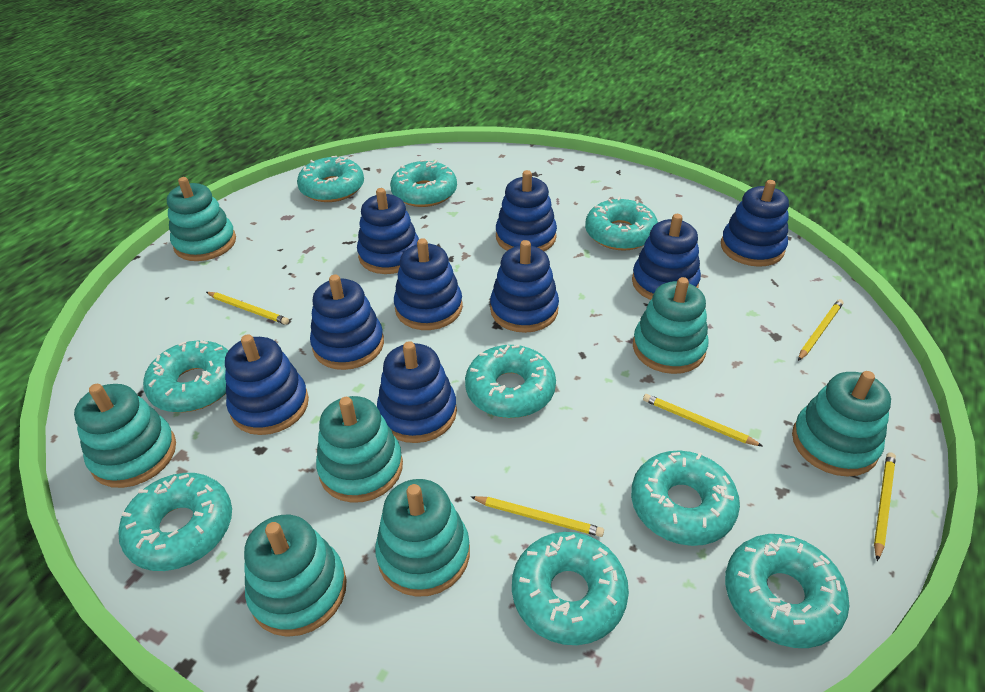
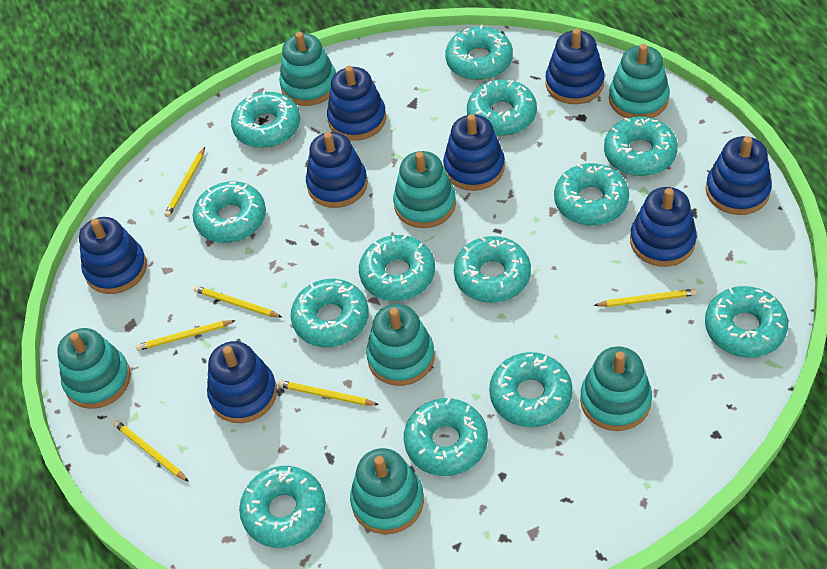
blue stacking toy: [225,334,309,435] [310,275,384,370] [357,188,419,274] [377,341,457,443] [394,238,463,330] [490,240,559,333] [496,170,557,251] [632,214,701,300] [721,180,789,267] = 9 -> [79,217,147,294] [207,341,277,423] [306,132,368,208] [327,66,386,141] [443,114,505,191] [545,29,605,104] [630,187,697,267] [706,136,772,215] = 8
turquoise donut: [118,473,232,571] [143,341,229,413] [297,156,364,202] [390,160,457,207] [465,345,556,418] [512,532,629,645] [585,197,658,251] [631,450,740,546] [725,534,849,648] = 9 -> [193,181,266,243] [231,90,300,148] [239,466,326,548] [291,279,369,347] [359,234,435,301] [404,398,488,476] [445,25,513,80] [454,236,531,303] [467,79,537,136] [489,352,573,427] [554,163,629,226] [604,116,678,176] [705,286,788,358] = 13
yellow pencil: [206,292,289,325] [471,496,604,537] [643,394,762,446] [798,299,844,361] [874,452,896,561] = 5 -> [114,420,189,482] [136,320,236,351] [164,147,205,217] [194,286,282,317] [278,380,379,406] [594,289,697,307] = 6

